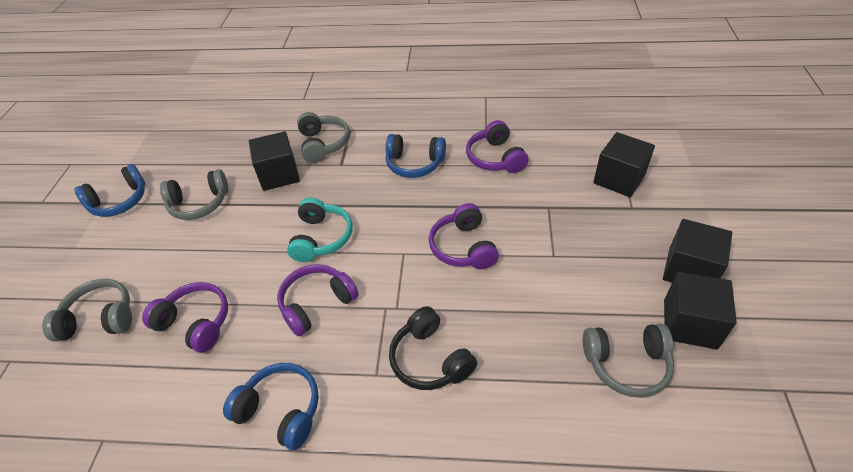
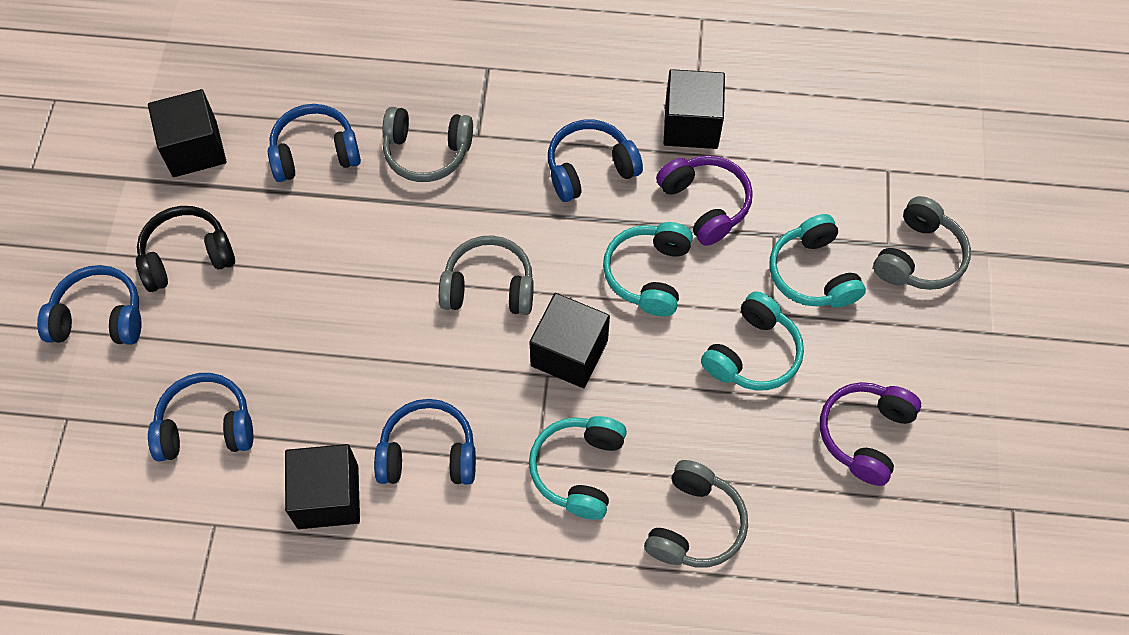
blue headphones: [74,164,146,217] [223,363,319,450] [385,134,446,178] = 3 -> [37,265,142,345] [148,373,253,461] [268,104,361,182] [374,399,476,484] [548,119,643,202] = 5
purple headphones: [142,282,228,353] [277,264,359,336] [429,203,499,269] [466,120,529,173] = 4 -> [656,155,753,246] [820,382,921,486] = 2
turquoise headphones: [287,197,352,262] = 1 -> [529,416,627,520] [603,222,693,316] [701,292,804,390] [769,214,866,308] = 4

